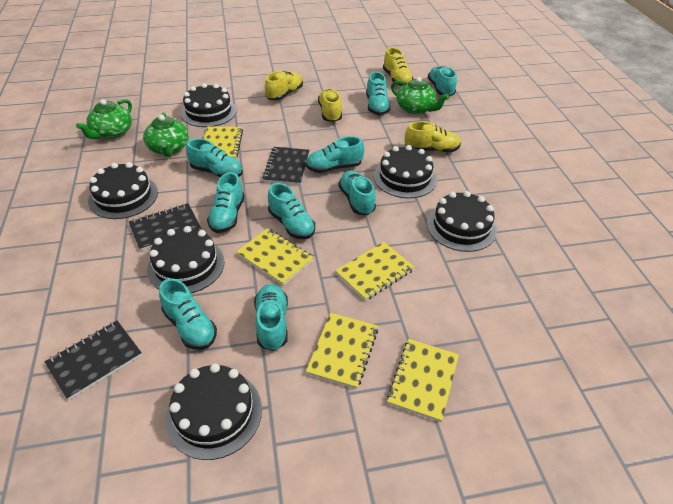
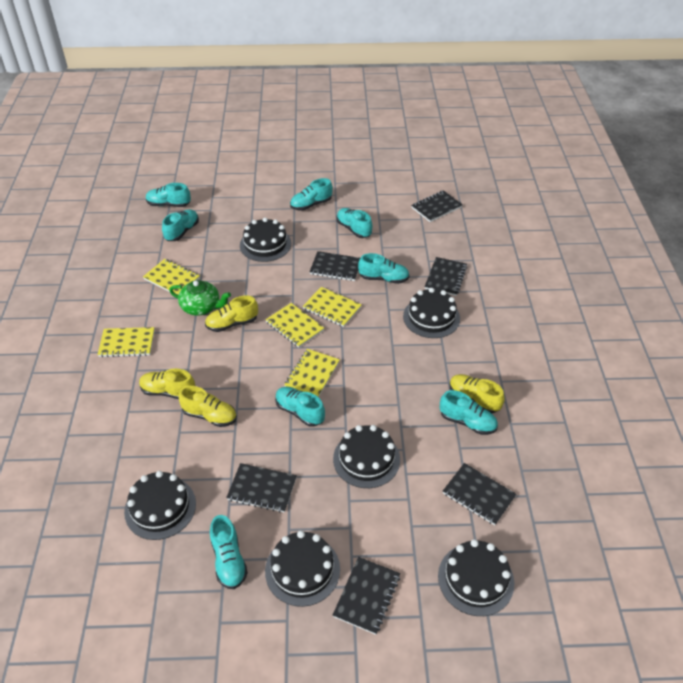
black notebook: [44,321,142,400] [129,203,201,251] [262,147,309,185] = 3 -> [226,463,297,513] [310,251,360,281] [333,557,400,635] [411,190,463,222] [425,257,468,296] [443,463,516,525] = 6
green teapot: [76,99,132,139] [143,112,189,157] [391,77,449,114] = 3 -> [169,280,231,316] = 1
turquoise shoe: [159,278,217,350] [186,139,243,177] [207,172,245,233] [254,284,288,351] [268,183,315,239] [306,136,364,173] [338,170,376,215] [366,72,391,115] [428,66,457,96] = 9 -> [146,183,191,207] [162,209,199,241] [210,515,248,589] [275,387,325,427] [290,178,333,211] [336,208,372,238] [358,253,410,284] [440,390,498,435] = 8

